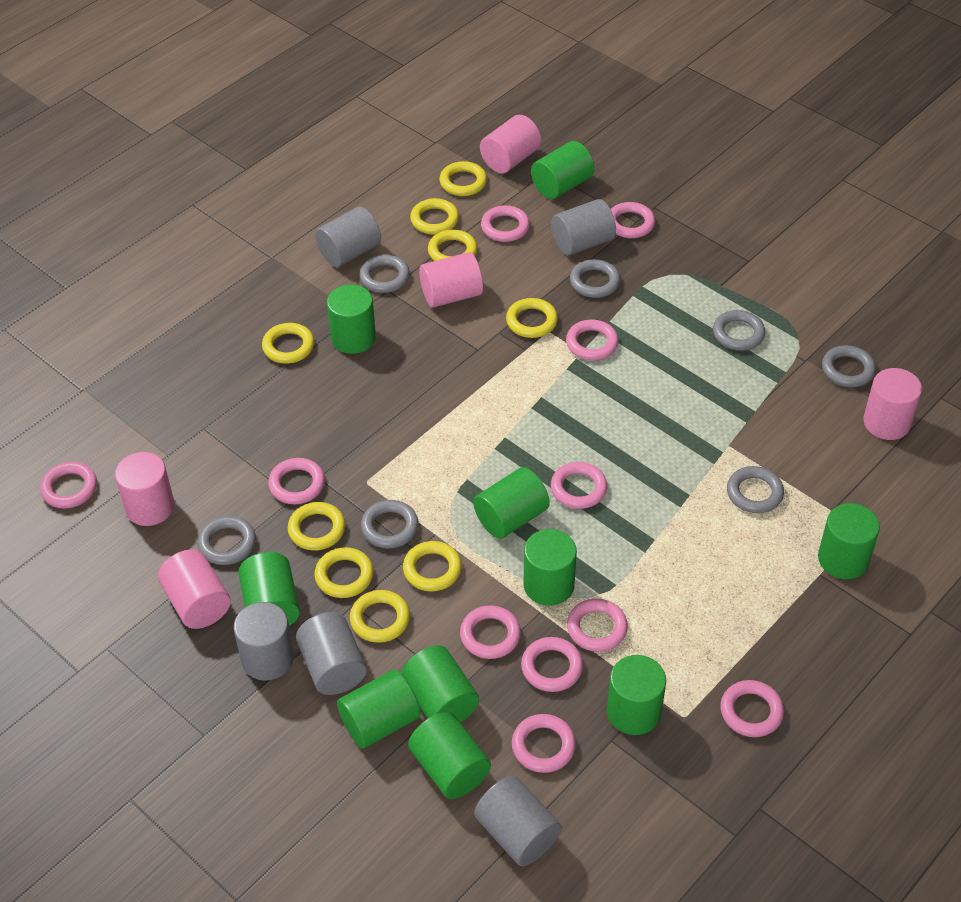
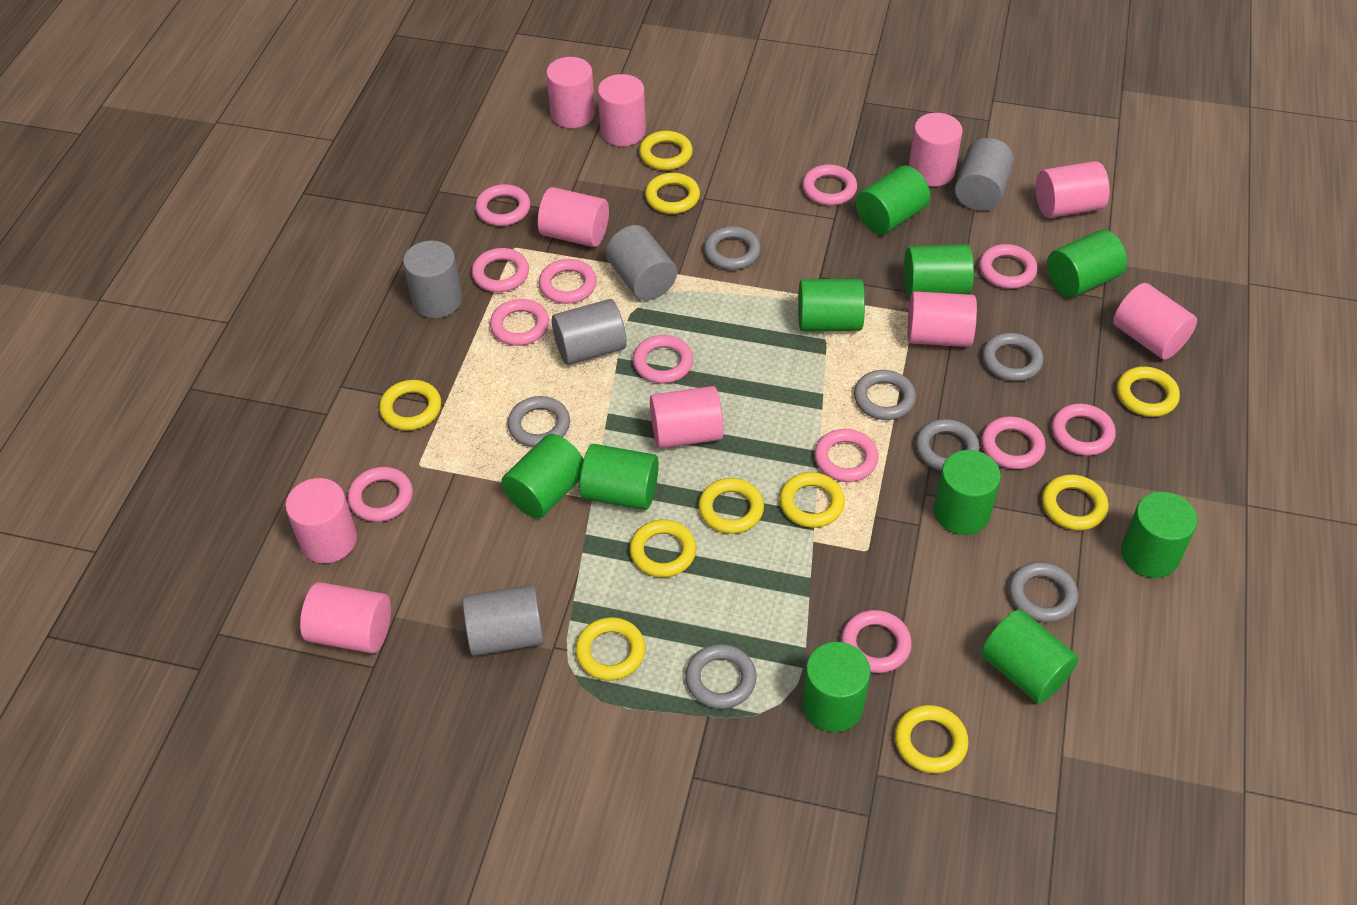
pink cylinder: [115,452,174,526] [158,549,231,629] [419,252,483,308] [480,115,541,173] [863,368,922,440] = 5 -> [285,478,357,563] [300,582,391,654] [538,187,609,247] [546,57,595,128] [598,74,646,146] [650,386,724,449] [907,291,977,347] [909,113,963,186] [1036,161,1110,218] [1113,283,1197,360] = 10
pink ring: [40,462,97,509] [268,458,325,504] [460,605,521,659] [481,205,530,242] [512,714,576,773] [521,637,583,692] [551,462,607,509] [566,320,619,360] [567,598,628,652] [611,202,655,238] [720,680,784,737] = 11 -> [348,467,413,522] [472,248,529,292] [475,184,530,226] [490,299,549,346] [539,259,597,304] [633,335,693,384] [802,164,857,206] [814,429,878,482] [841,610,912,673] [979,244,1038,289] [981,416,1046,469] [1051,403,1116,456] = 12
yellow ring: [262,323,314,364] [288,502,345,550] [314,547,374,598] [350,590,410,643] [403,541,462,591] [410,198,459,235] [428,229,477,261] [439,161,487,196] [506,298,558,338] = 9 -> [379,380,441,430] [575,617,645,681] [630,519,696,578] [639,131,693,170] [645,173,700,214] [698,478,764,534] [779,472,845,528] [895,705,969,773] [1042,474,1109,530] [1117,366,1180,417] = 10

